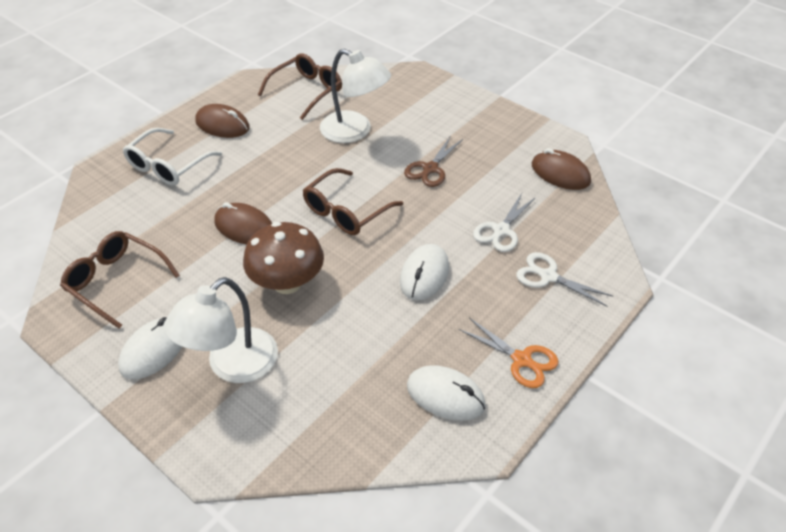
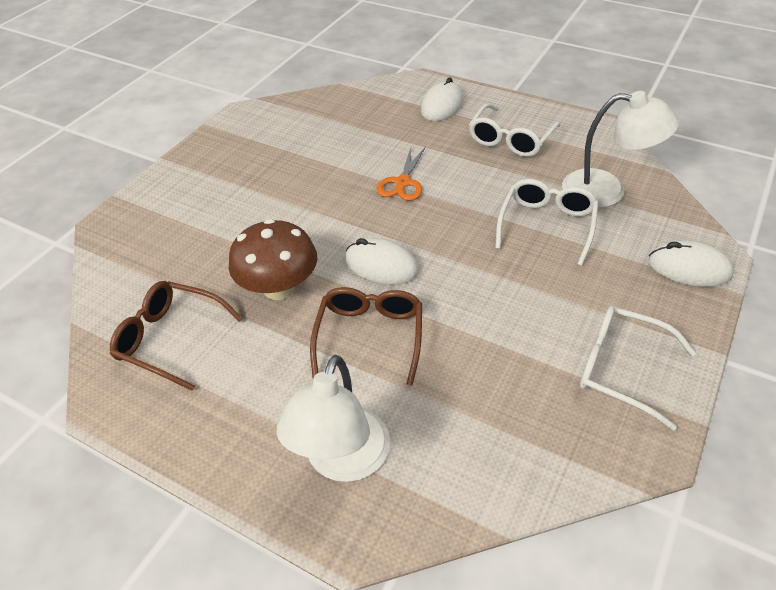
brown glasses: [60,231,180,328] [258,53,342,120] [303,168,403,235] = 3 -> [110,281,243,391] [310,287,422,386] = 2
brown mouse: [195,104,249,138] [214,202,272,245] [532,148,591,190] = 3 -> none = 0
brown scissors: [404,135,463,187] = 1 -> none = 0
white glasses: [123,128,222,186] = 1 -> [469,103,560,157] [495,179,599,266] [580,306,696,431] = 3
white scissors: [473,193,536,252] [516,252,613,307] = 2 -> none = 0

